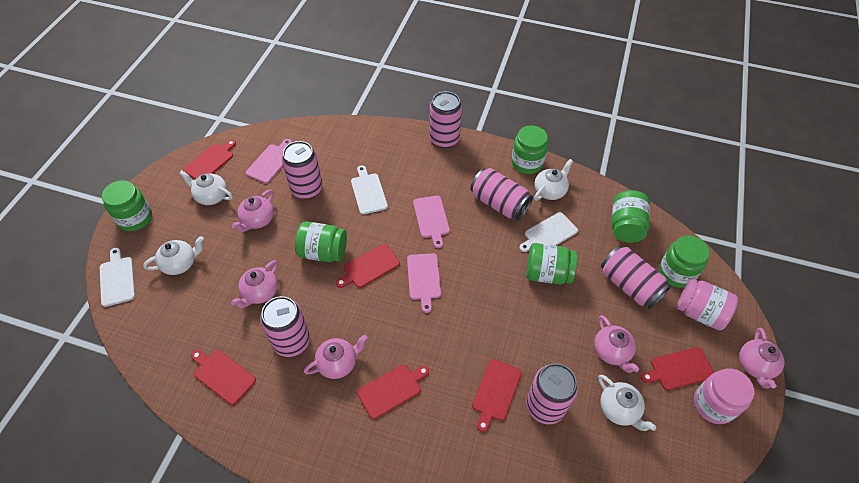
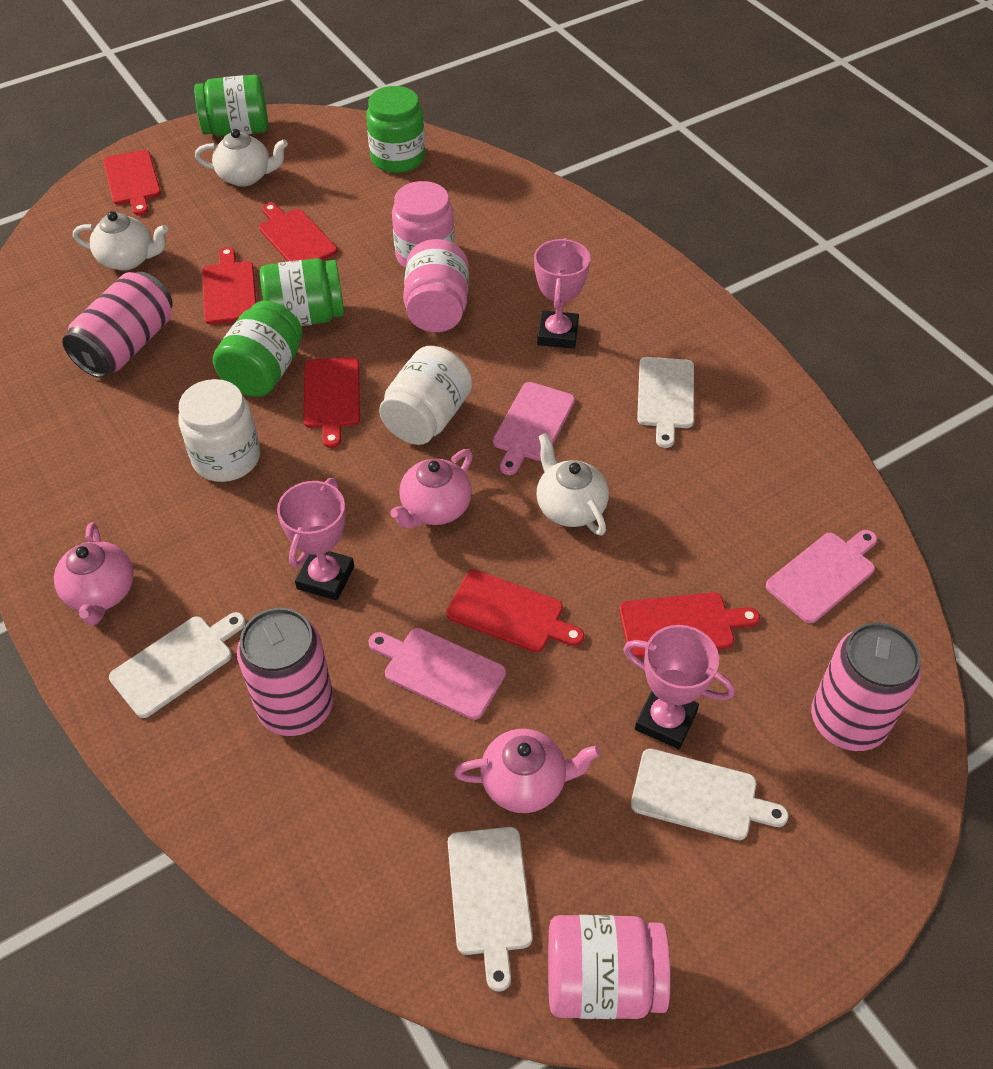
green jar: [102,180,152,231] [295,221,347,262] [511,125,548,174] [526,243,577,285] [612,190,650,243] [659,235,710,288] = 6 -> [194,75,268,137] [213,301,303,397] [260,258,344,326] [366,86,425,173] = 4
pink can: [260,296,310,357] [282,141,323,199] [429,91,462,148] [470,168,533,220] [526,363,578,424] [601,246,671,309] = 6 -> [62,272,173,378] [237,608,334,736] [811,622,921,751] = 3
pink jar: [677,278,739,331] [694,369,754,424] = 2 -> [392,181,455,269] [403,239,469,332] [548,915,671,1019] = 3
pink teapot: [231,260,278,308] [232,190,274,232] [304,335,368,379] [594,315,639,373] [739,328,785,388] = 5 -> [54,522,134,625] [390,449,473,528] [454,729,601,813] = 3
pink trophy: none = 0 -> [277,478,354,601] [534,238,591,349] [623,625,735,749] = 3
white cutting board: [100,248,135,307] [351,165,388,215] [519,212,578,252] = 3 -> [109,612,246,718] [448,827,533,992] [631,749,789,840] [637,357,694,448] = 4
white jar: none = 0 -> [178,379,260,482] [379,346,472,445] = 2
white teapot: [143,236,204,275] [179,170,233,205] [534,159,573,201] [598,375,656,431] = 4 -> [73,211,168,271] [195,129,288,187] [537,433,609,536] = 3

